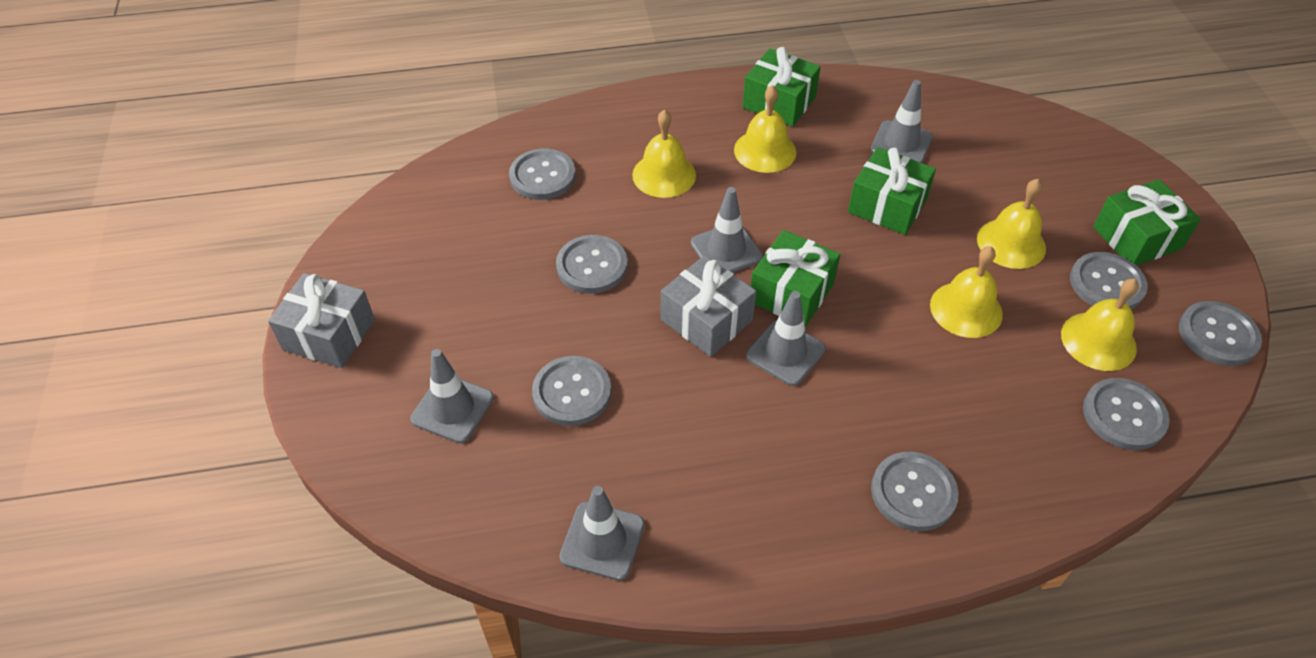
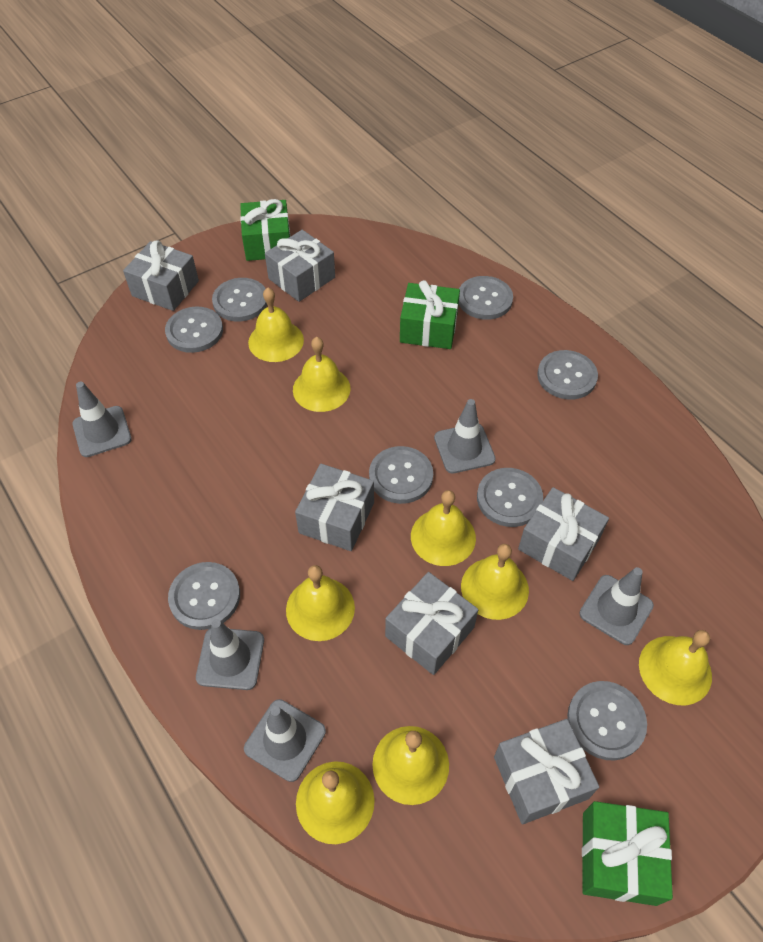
green gift: [743,47,821,127] [751,230,840,327] [848,147,936,235] [1093,179,1201,266] = 4 -> [240,199,291,261] [400,280,460,349] [582,801,673,906] = 3
grey button: [509,149,576,200] [532,356,611,426] [556,235,628,294] [871,452,959,531] [1070,252,1148,309] [1083,378,1170,450] [1179,301,1262,366] = 7 -> [165,307,223,353] [168,562,240,630] [212,278,267,322] [369,446,433,504] [459,276,513,320] [477,468,543,527] [537,350,598,400] [567,681,647,761] = 8
grey gift: [268,273,375,368] [661,255,756,357] = 2 -> [123,240,199,311] [265,230,335,302] [295,464,374,551] [385,572,478,675] [494,719,599,824] [518,487,609,581] = 6
yellow bell: [632,109,696,198] [734,85,797,173] [930,246,1003,338] [977,179,1046,269] [1061,279,1139,371] = 5 -> [248,288,304,362] [286,565,355,641] [293,337,350,412] [296,761,374,844] [372,726,449,805] [411,490,476,566] [461,544,529,620] [639,630,712,705] = 8

